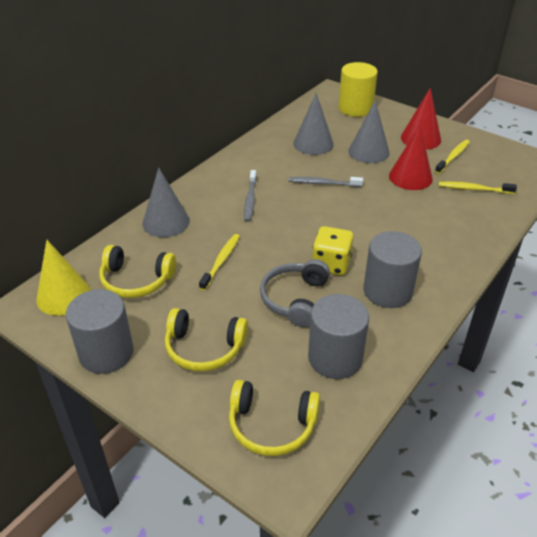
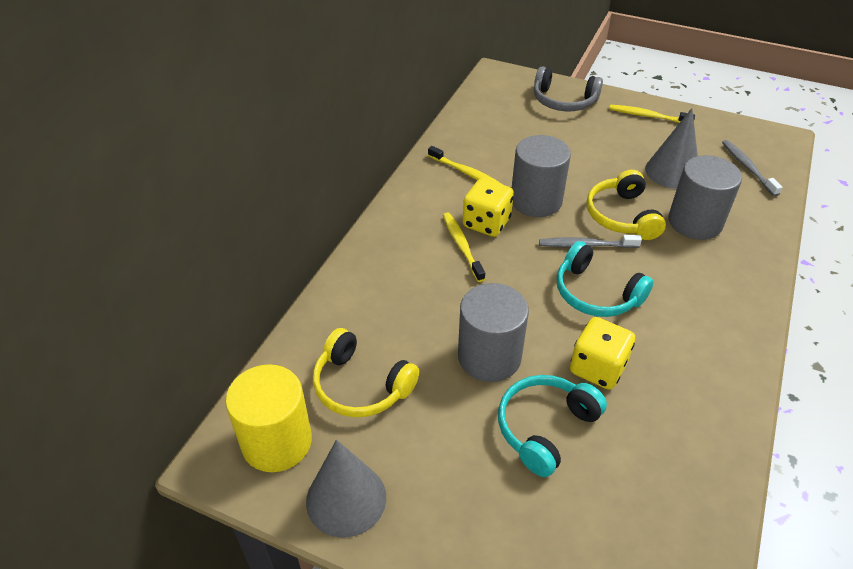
grey cone: [142,167,190,237] [293,93,334,155] [348,100,390,163] = 3 -> [306,440,386,538] [645,108,698,189] = 2
red cone: [389,125,433,190] [401,88,441,150] = 2 -> none = 0
turquoise headphones: none = 0 -> [498,375,607,477] [556,241,653,317] = 2
yellow cone: [36,240,91,316] = 1 -> none = 0
yellow dice: [312,226,353,275] = 1 -> [463,178,514,237] [570,317,635,389] = 2
yellow headphones: [99,245,176,298] [165,308,248,371] [229,380,320,456] = 3 -> [313,328,419,417] [586,170,666,240] = 2

